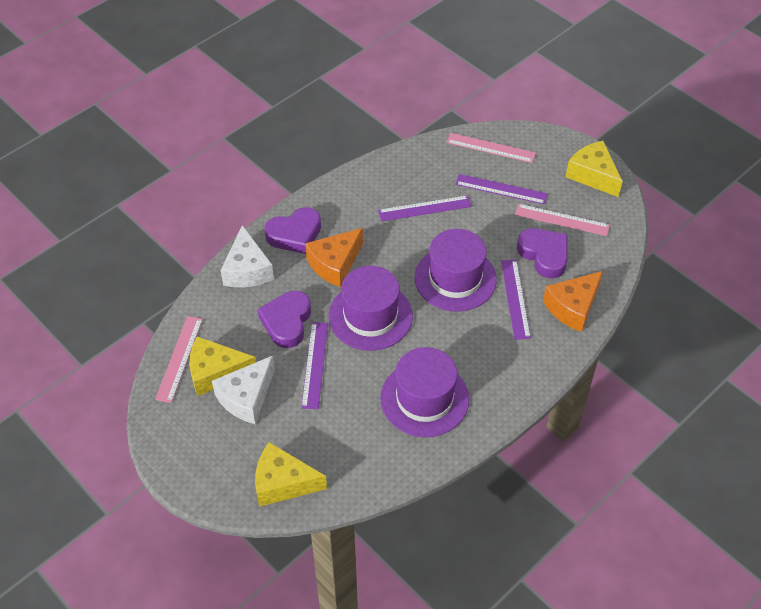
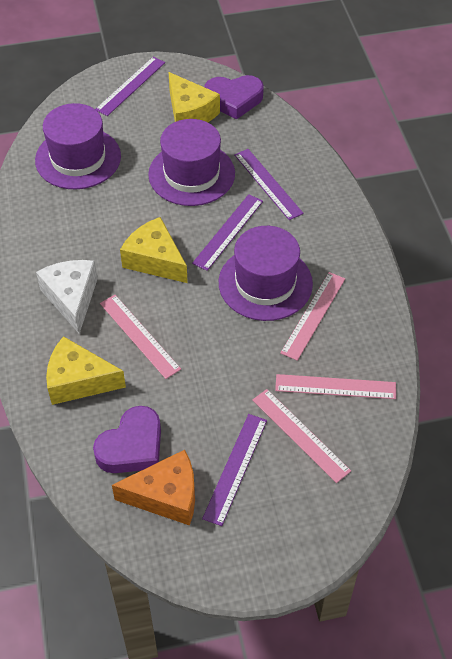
orange cheese: [305,228,363,287] [543,271,603,332] = 2 -> [112,450,195,526] = 1
pink ruler: [155,316,203,403] [446,133,536,163] [515,204,610,236] = 3 -> [100,295,181,379] [253,389,351,483] [275,374,396,399] [280,272,345,361] = 4
purple heart: [258,291,311,348] [264,207,321,254] [517,228,568,278] = 3 -> [93,406,161,473] [204,75,264,120] = 2
white cheese: [212,356,275,424] [221,225,274,287] = 2 -> [36,260,98,334] = 1

